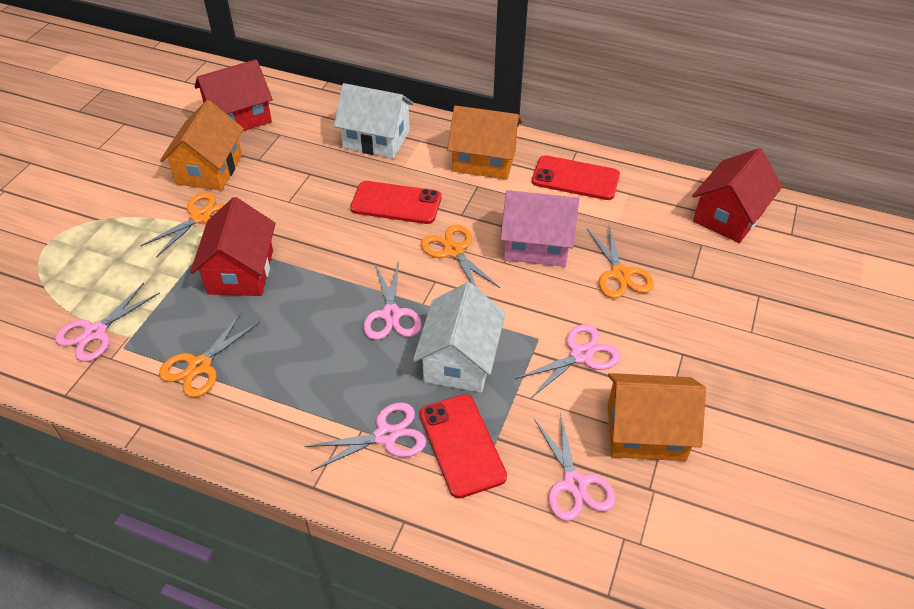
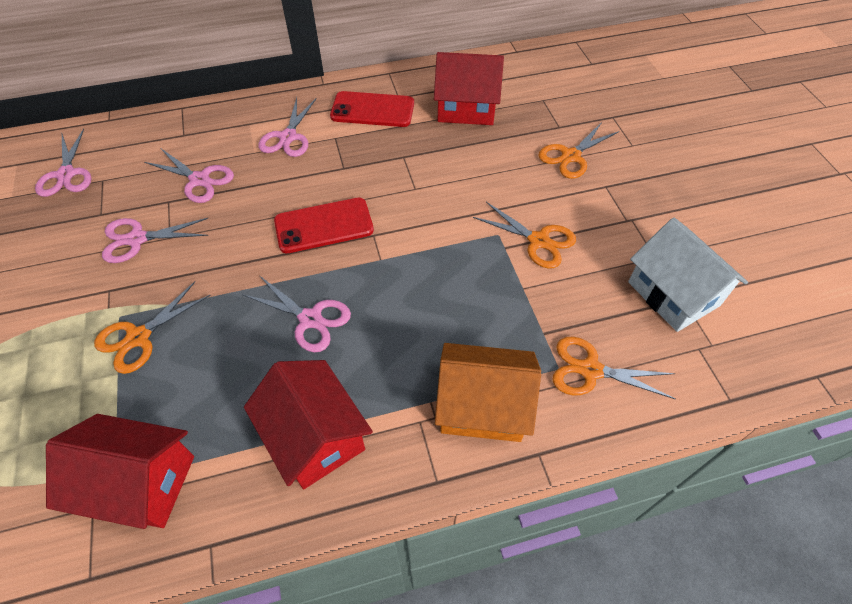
orange house: [160,100,244,191] [447,105,522,180] [608,373,706,461] = 3 -> [435,343,541,442] = 1
pink house: [500,190,579,267] = 1 -> none = 0
red phone: [350,181,441,224] [420,394,507,498] [532,155,620,200] = 3 -> [274,197,374,253] [330,91,414,127] = 2
white house: [334,83,414,159] [413,282,505,393] = 2 -> [628,217,748,332] = 1

